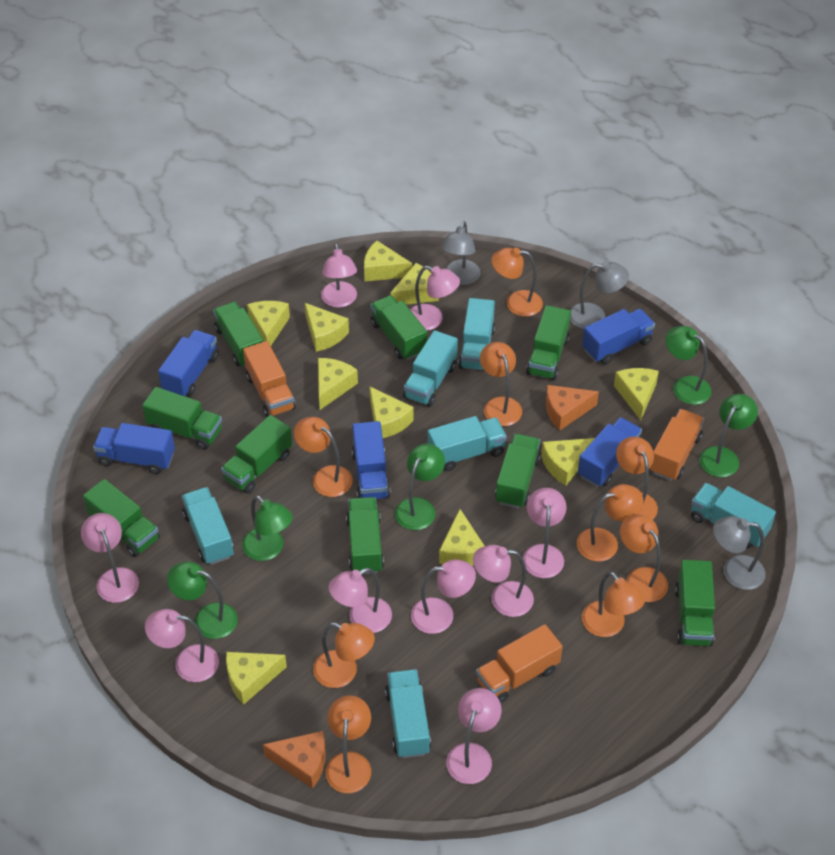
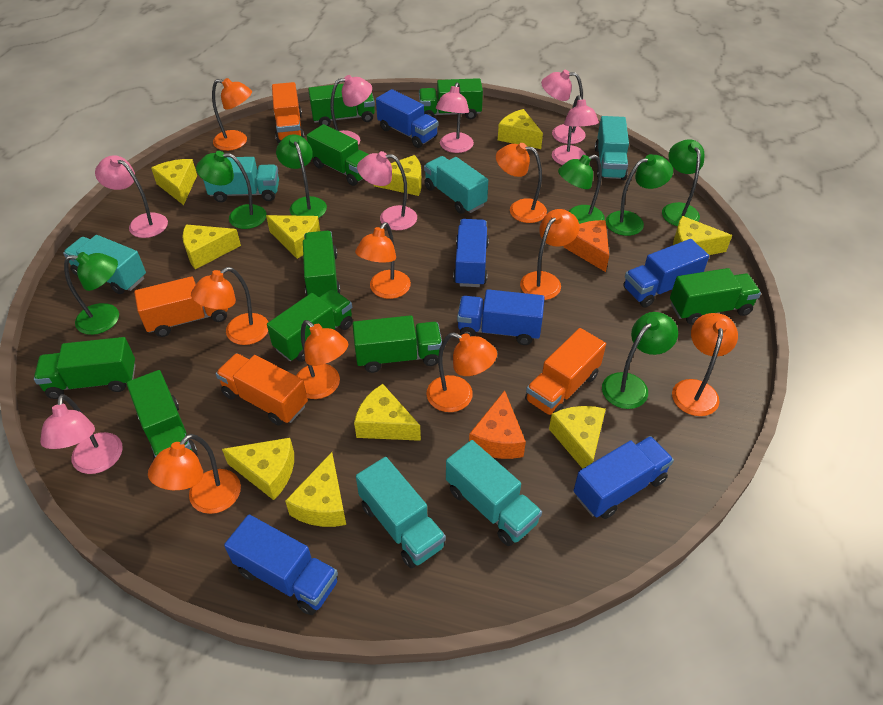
blue truck: [93,423,175,474] [158,330,219,396] [352,421,391,499] [578,417,642,487] [582,309,655,364] = 5 -> [224,515,338,615] [376,89,438,148] [453,219,489,287] [457,289,545,345] [573,436,674,519] [623,239,709,308] = 6
green lamp: [167,561,238,639] [242,495,293,561] [395,444,445,530] [665,326,712,405] [699,394,758,477] = 5 -> [64,252,119,335] [196,151,267,229] [276,134,327,218] [558,155,605,224] [602,312,678,409] [606,154,673,236] [662,139,705,226] = 7
grey lamp: [441,221,480,285] [570,261,629,329] [713,516,766,590] = 3 -> none = 0
orange truck: [243,341,296,417] [476,624,563,703] [650,409,704,481] = 3 -> [134,276,228,337] [216,353,308,426] [272,82,305,143] [525,328,606,416] = 4
pink lamp: [81,513,139,603] [145,609,219,682] [321,243,357,308] [329,568,392,633] [410,266,460,331] [411,559,476,634] [446,688,501,784] [473,545,534,617] [523,488,567,578] = 9 -> [40,394,123,474] [95,155,168,238] [330,75,372,145] [357,151,417,230] [436,82,474,153] [541,70,586,144] [552,95,599,165] = 7

